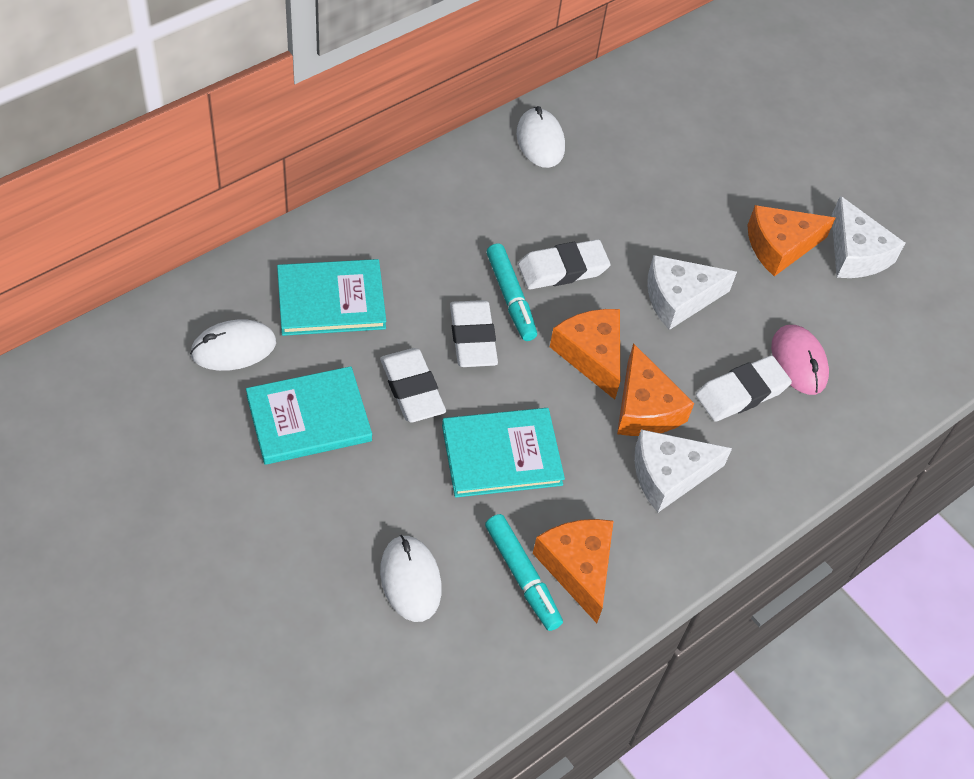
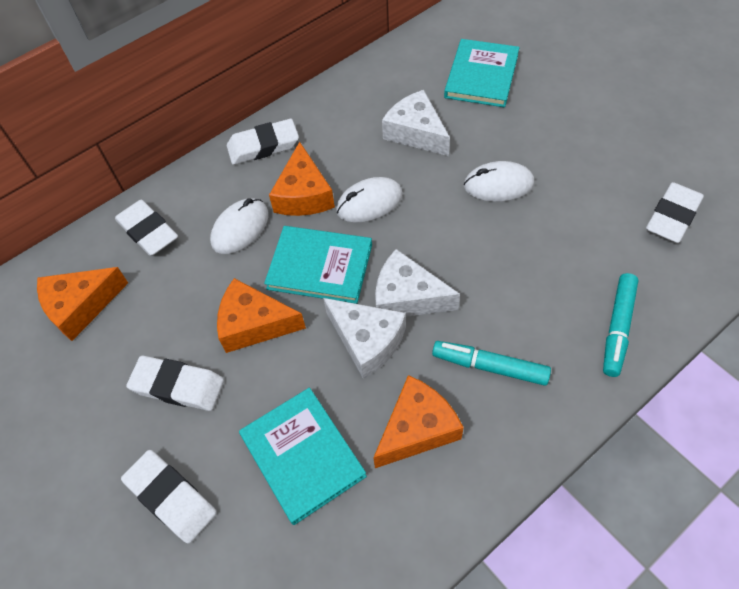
pink mouse: [771,325,829,395] = 1 -> none = 0
white eraser: [380,348,446,422] [450,300,498,367] [518,239,610,289] [696,356,792,422] = 4 -> [115,200,178,256] [121,450,217,544] [126,356,224,411] [227,119,299,165] [646,182,704,243] = 5

